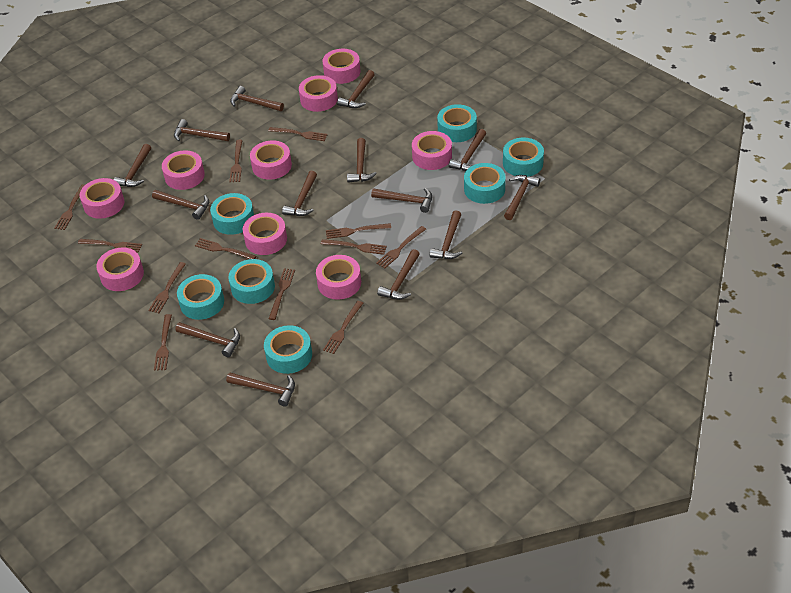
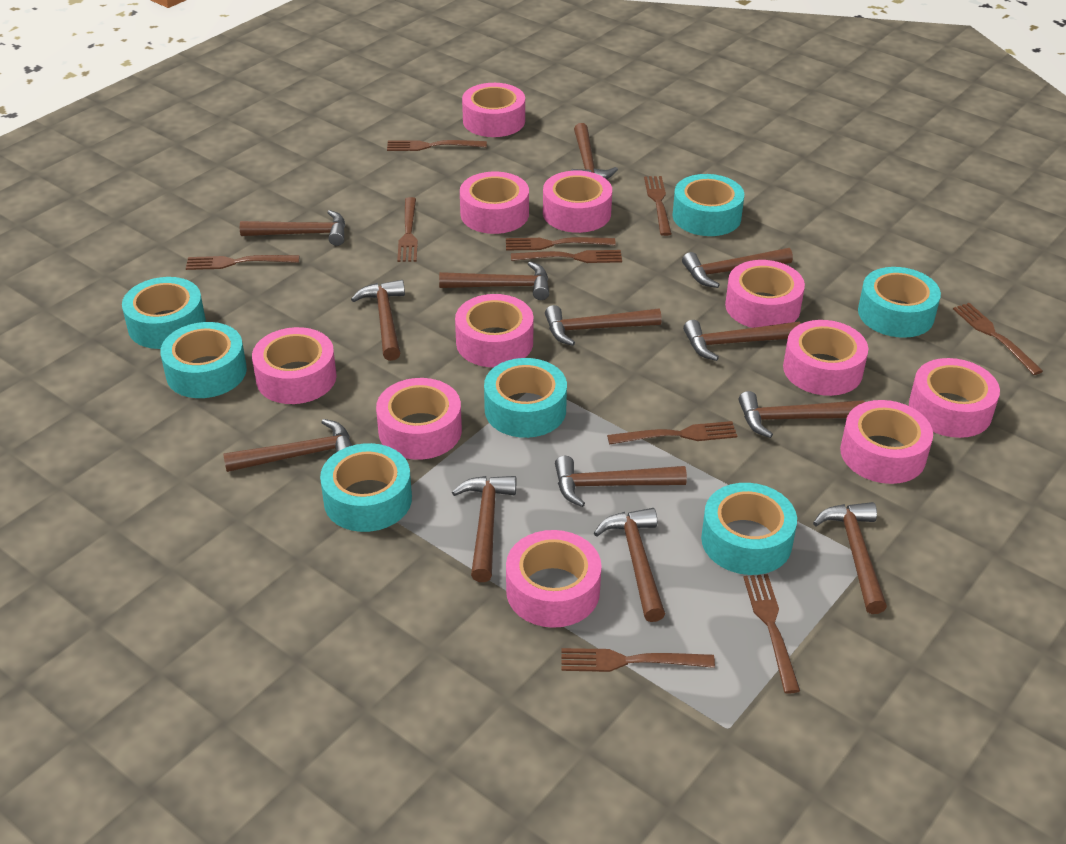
brown fork: [54,184,85,230] [78,239,142,253] [148,262,186,313] [154,314,172,371] [195,238,256,259] [229,140,243,182] [268,127,328,141] [269,268,295,320] [321,239,387,255] [323,301,363,354] [326,223,391,239] [376,226,426,268] = 12 -> [186,255,299,270] [387,140,487,151] [397,197,418,262] [506,237,616,250] [511,250,622,263] [561,648,715,672] [607,421,737,445] [644,176,672,236] [743,574,800,694] [953,303,1043,375] = 10
brown hammer: [114,144,151,187] [152,190,209,220] [174,119,230,141] [176,322,240,357] [226,373,295,407] [230,86,284,111] [282,171,317,216] [337,70,375,108] [347,138,377,183] [371,188,432,213] [377,249,420,300] [430,210,462,259] [449,129,486,171] [504,175,540,220] = 14 -> [223,419,352,472] [240,210,345,246] [351,280,405,361] [439,261,549,300] [452,476,516,582] [545,305,662,346] [555,456,687,507] [571,123,618,179] [594,508,665,622] [682,248,793,288] [683,320,801,361] [738,391,865,438] [813,502,887,614] = 13
pink tape: [80,178,124,219] [96,248,144,291] [162,150,205,190] [243,213,287,255] [250,141,292,180] [299,75,338,112] [316,255,361,299] [322,49,361,84] [412,131,452,170] = 9 -> [252,327,337,404] [376,378,462,460] [455,294,534,367] [460,172,529,234] [462,83,525,137] [506,530,602,628] [543,170,612,233] [725,260,805,328] [783,320,868,396] [840,400,933,484] [909,358,1000,438] = 11

